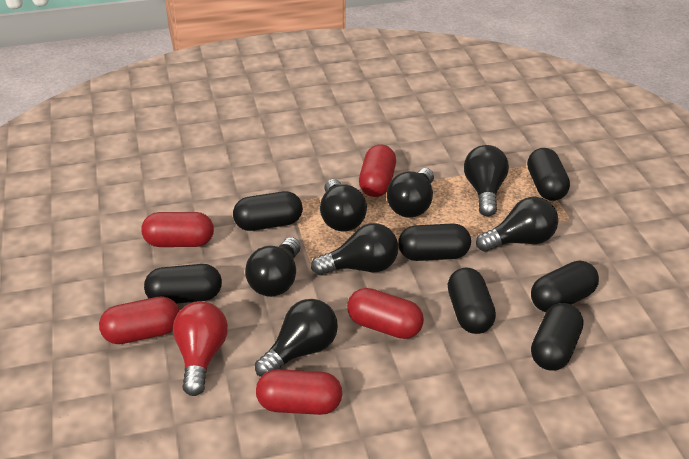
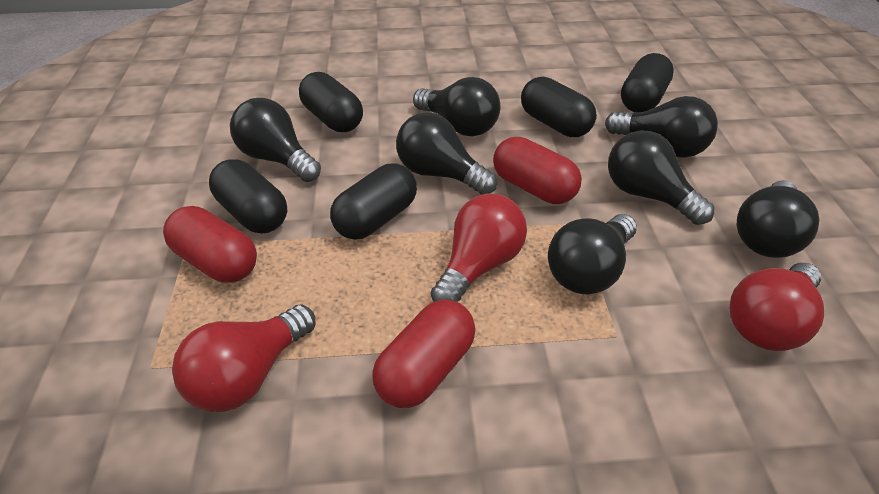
black capsule: [144,264,222,304] [233,191,303,231] [398,224,471,261] [448,268,496,334] [527,148,570,201] [531,261,599,312] [531,303,583,370] = 7 -> [209,159,287,233] [299,72,363,132] [330,164,417,240] [521,77,597,137] [621,53,674,113] = 5
red capsule: [99,296,180,344] [141,212,214,247] [256,369,342,415] [347,288,424,339] [359,144,396,197] = 5 -> [163,206,257,283] [372,299,475,408] [493,137,582,204] = 3
red light bulb: [173,301,228,396] = 1 -> [172,305,315,412] [431,194,527,302] [730,263,824,351] = 3

